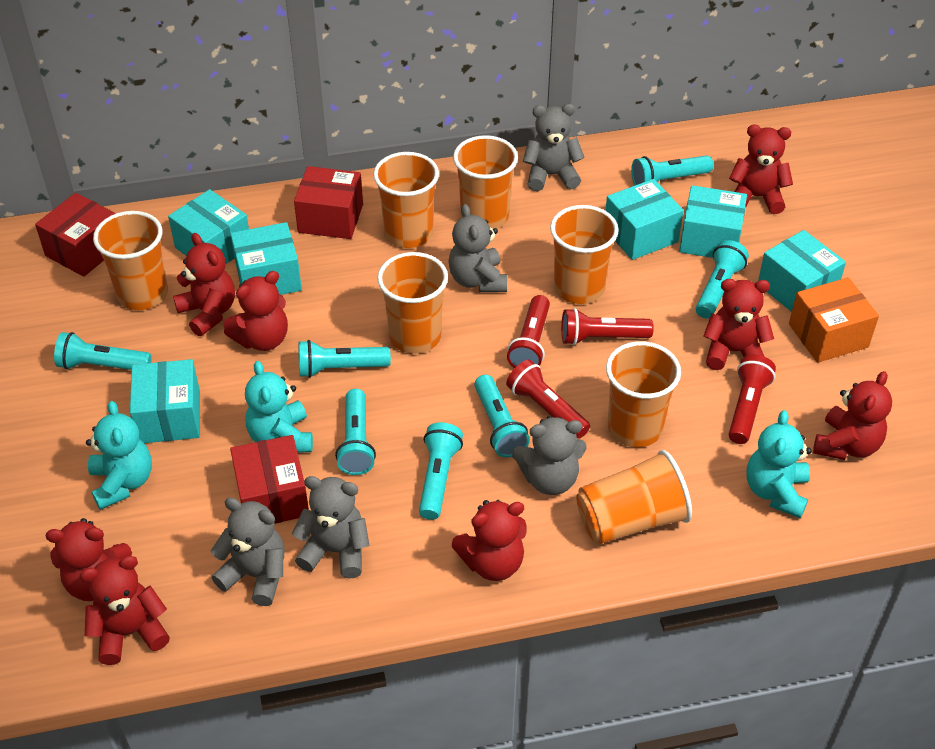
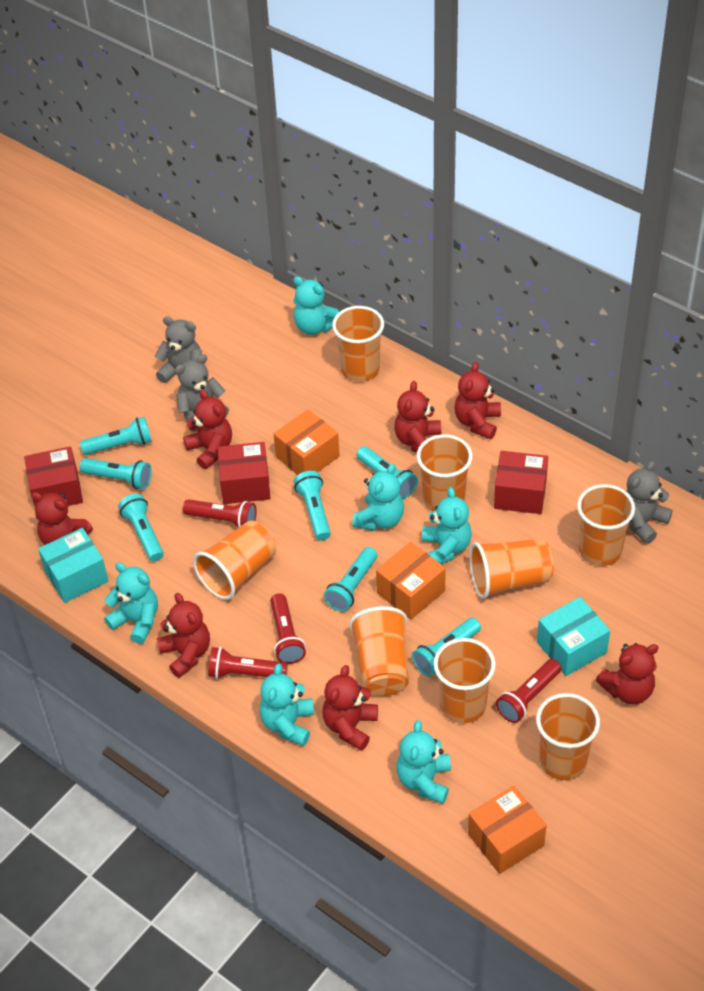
grey teddy bear: [211,497,284,606] [292,476,370,579] [449,204,507,292] [512,416,587,495] [523,104,585,191] = 5 -> [155,316,202,383] [175,354,229,432] [626,461,673,544] = 3
orange box: [789,277,879,363] = 1 -> [274,409,340,475] [376,542,446,620] [468,786,547,874] = 3
orange cup: [93,211,168,310] [373,152,439,248] [377,252,448,354] [453,135,518,229] [550,205,619,304] [576,450,692,544] [606,341,681,447] = 7 -> [193,521,276,600] [332,306,384,382] [349,606,409,696] [417,434,473,511] [433,638,496,723] [470,538,553,599] [536,693,600,780] [577,484,635,566] = 8
red teddy bear: [46,518,132,601] [80,555,170,665] [173,233,235,336] [223,271,288,351] [452,500,527,581] [703,279,774,370] [729,125,793,214] [813,371,892,460] = 8 -> [31,492,93,545] [157,593,210,678] [183,389,232,469] [322,665,378,751] [394,381,441,453] [454,362,501,439] [596,643,659,704] = 7
turquoise box: [130,359,200,443] [168,189,249,264] [230,222,302,295] [606,179,683,260] [679,185,747,258] [758,230,846,312] = 6 -> [38,528,109,603] [537,597,610,676] = 2
turquoise teddy bear: [86,401,152,510] [245,361,313,453] [746,410,812,518] = 3 -> [104,562,158,644] [260,663,314,746] [293,276,339,335] [352,463,404,531] [397,720,451,804] [422,487,472,564] = 6

